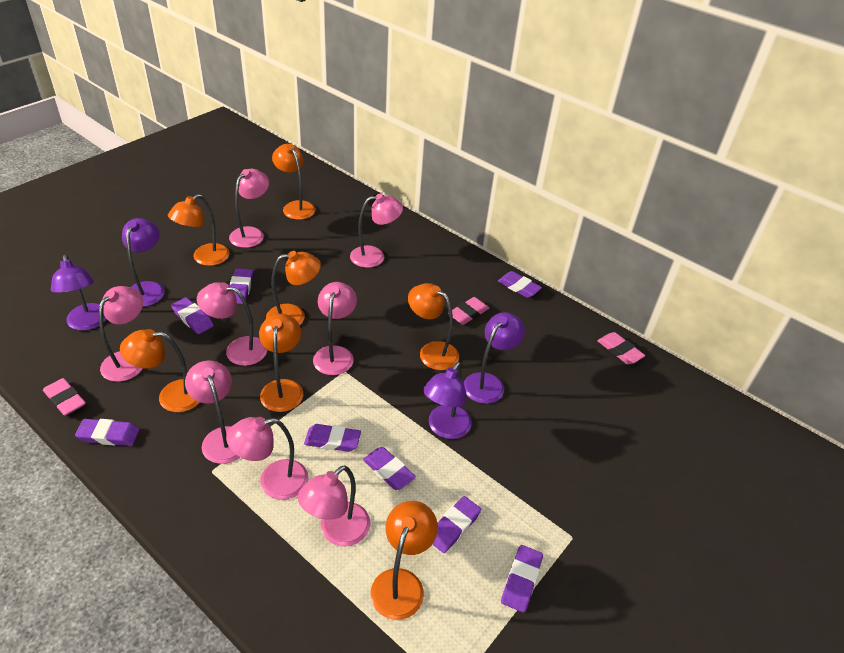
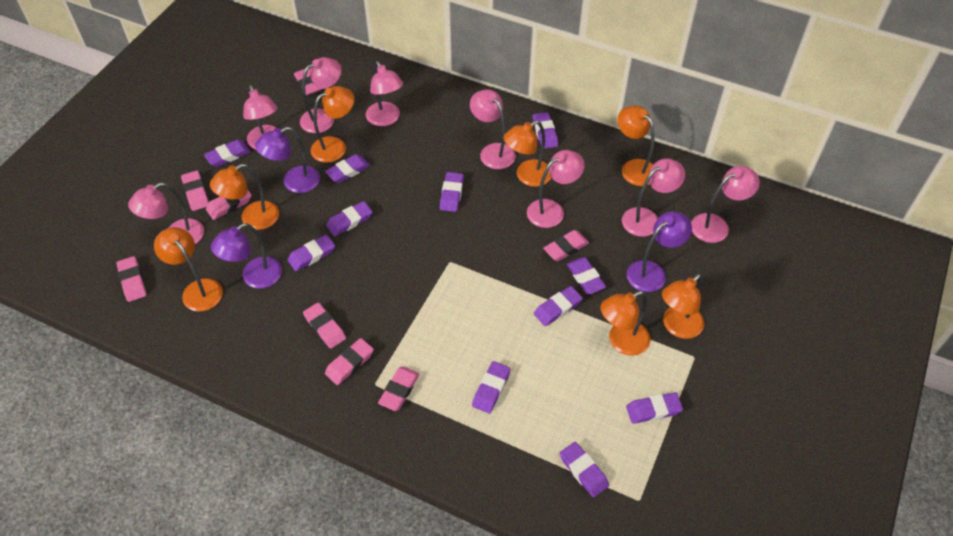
pink eraser: [43,378,86,416] [448,297,489,325] [597,332,645,364] = 3 -> [116,256,147,302] [181,171,209,211] [206,191,252,220] [294,68,322,95] [303,302,346,349] [325,338,374,385] [378,366,420,411] [543,230,589,261] = 8
purple eraser: [75,419,140,446] [171,297,214,334] [230,268,253,304] [304,424,361,452] [363,447,416,490] [432,496,481,553] [498,271,542,298] [501,545,543,613] = 8 -> [204,140,251,167] [287,235,335,271] [325,154,370,183] [326,201,372,236] [440,172,464,212] [472,361,511,413] [533,112,558,149] [534,286,583,326] [560,442,609,497] [567,257,606,294] [626,392,683,424] = 11
purple lamp: [51,254,107,331] [122,218,165,307] [423,362,472,439] [463,312,525,404] = 4 -> [211,223,282,289] [255,127,320,193] [627,211,692,292] = 3

